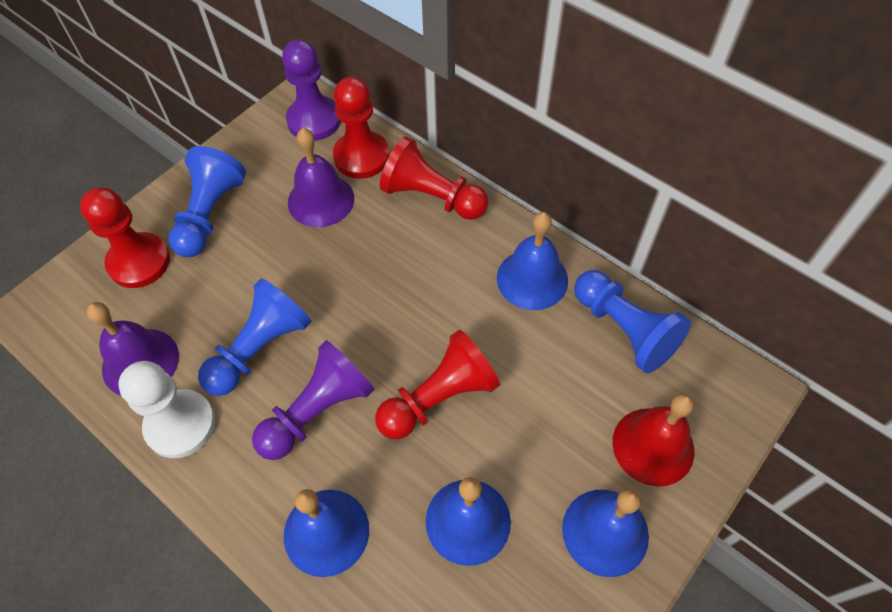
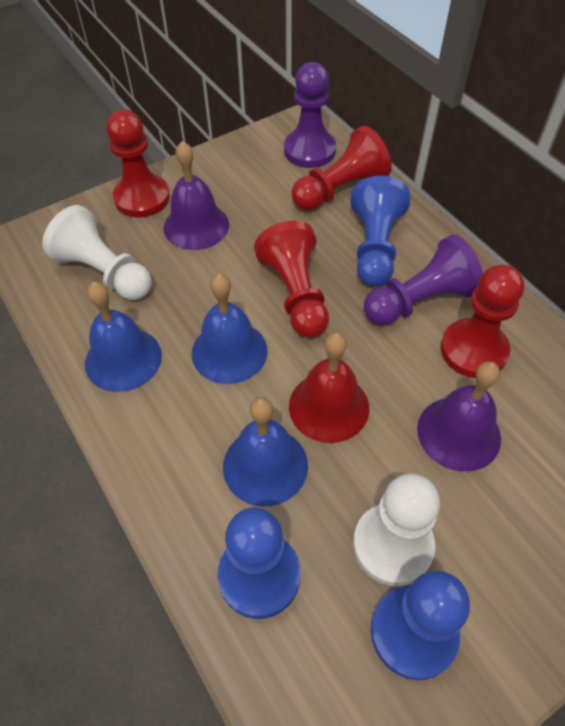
blue bell: [284,489,369,577] [426,477,511,566] [497,212,568,310] [562,489,649,577] = 4 -> [85,282,162,392] [192,274,267,384] [223,397,308,507] = 3
white pawn: [119,361,215,458] = 1 -> [42,205,152,300] [353,474,440,586] = 2

